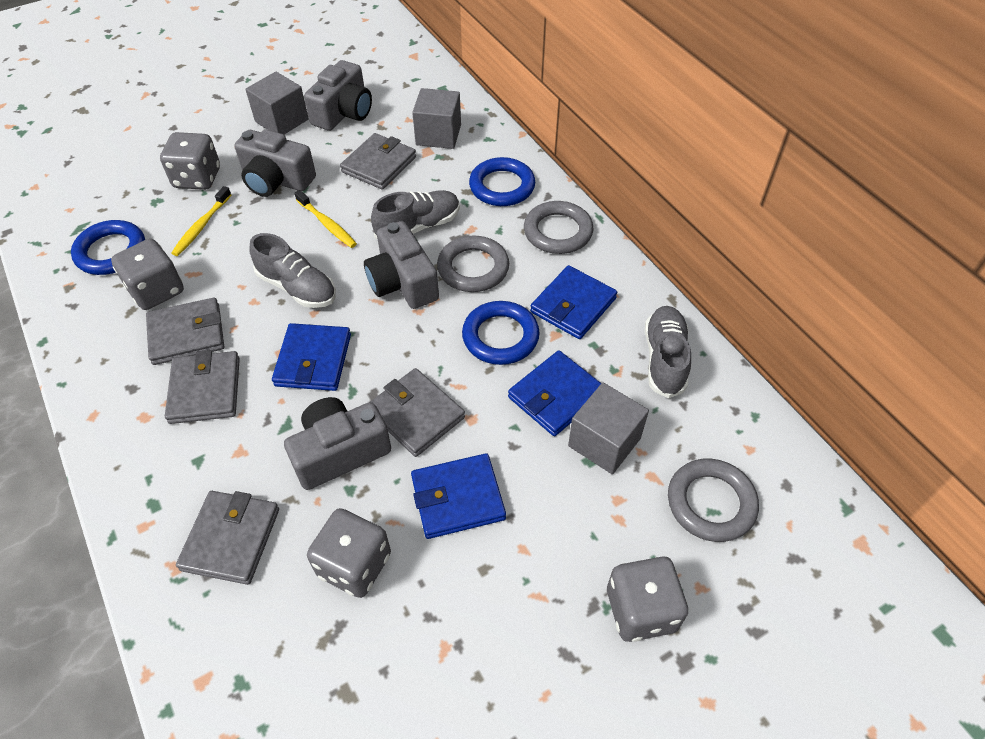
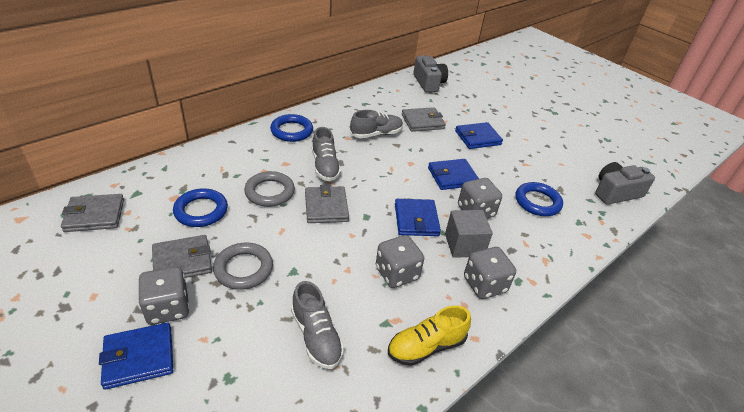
grey camera: [234,130,316,197] [284,397,391,490] [304,60,372,131] [364,221,439,309] = 4 -> [413,55,448,93] [595,162,655,205] = 2
grey cube: [245,72,309,134] [412,88,461,149] [568,383,649,474] = 3 -> [445,210,493,258] = 1
grey ring: [437,235,509,292] [524,201,593,254] [668,459,759,542] = 3 -> [213,243,273,290] [244,171,295,207] = 2
grey wallet: [146,298,224,365] [165,350,240,424] [176,491,279,585] [340,133,416,190] [370,368,465,457] = 5 -> [61,194,124,232] [152,235,212,278] [305,185,349,223] [402,107,446,132] = 4
yellow shoe: none = 0 -> [388,305,471,366] = 1
yellow toothbrush: [171,186,231,256] [294,190,357,248] = 2 -> none = 0

